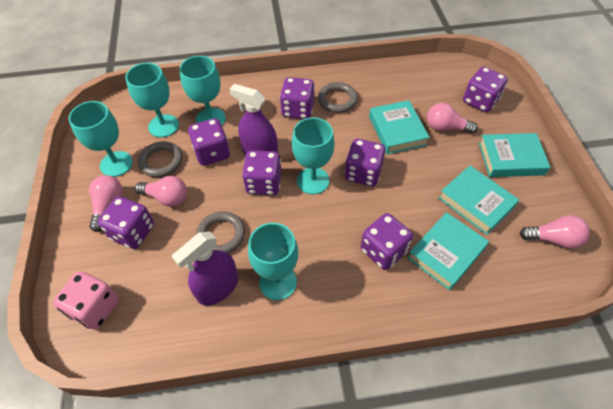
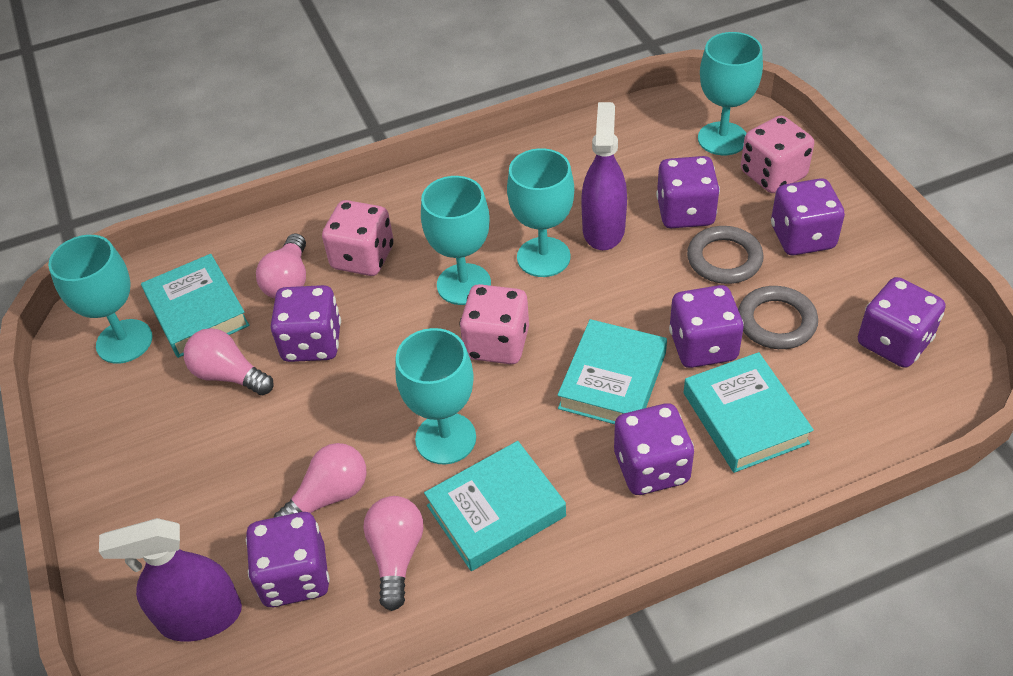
grey ring: [138,141,182,177] [196,212,245,253] [318,82,358,113] = 3 -> [687,226,764,284] [738,286,818,349] = 2
pink dice: [53,271,119,330] = 1 -> [322,200,394,276] [460,284,529,364] [741,116,814,193] = 3

